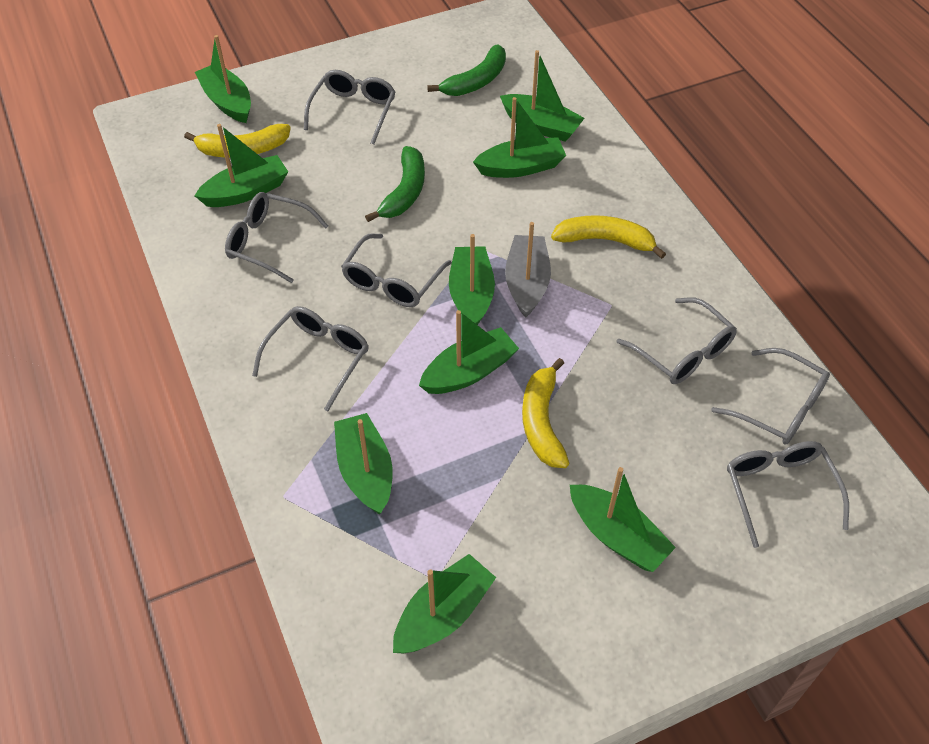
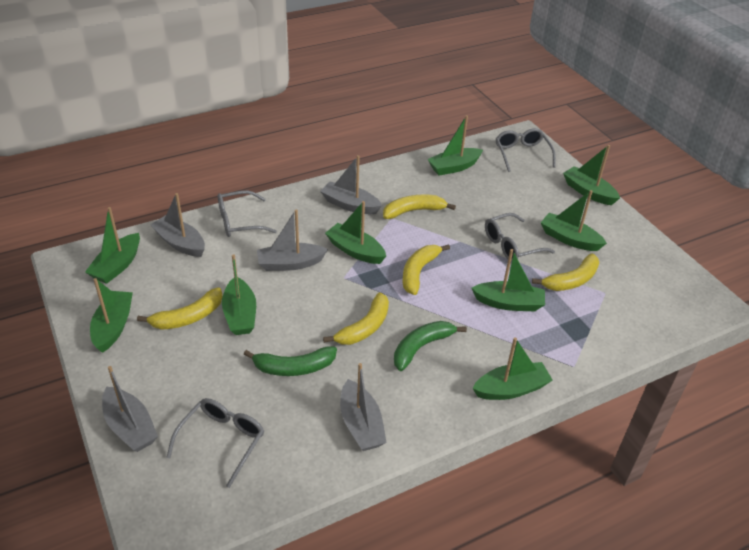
grey boat: [505,222,551,318] = 1 -> [102,366,158,452] [150,193,205,257] [257,209,328,271] [320,155,382,214] [340,363,387,451] = 5
grey glasses: [225,192,328,283] [252,306,369,411] [304,70,396,145] [341,233,452,307] [617,297,737,384] [711,348,830,445] [727,441,849,548] = 7 -> [166,398,264,488] [218,191,277,237] [485,213,555,262] [496,128,556,172] = 4
yellow banana: [184,124,291,158] [522,358,569,468] [551,215,666,259] = 3 -> [137,288,223,330] [323,292,389,345] [383,194,456,219] [402,244,450,295] [532,253,599,291] = 5

